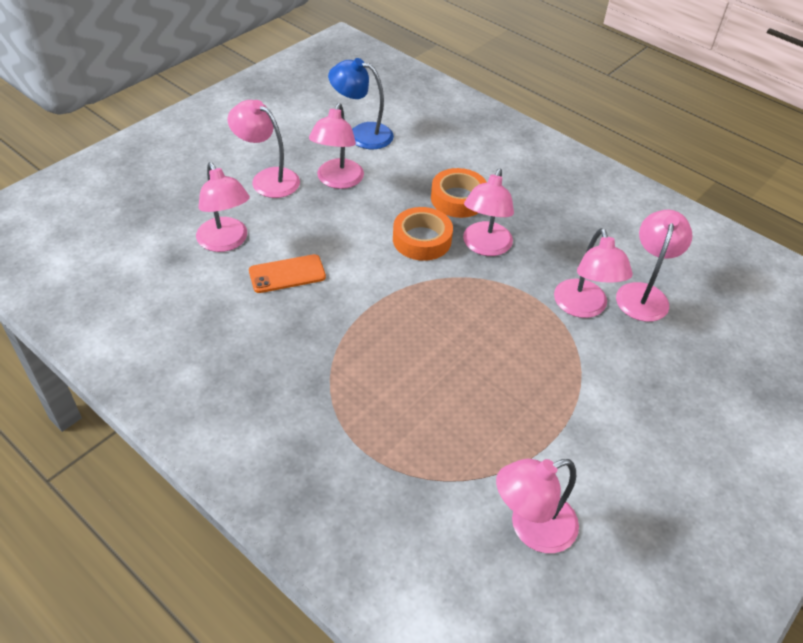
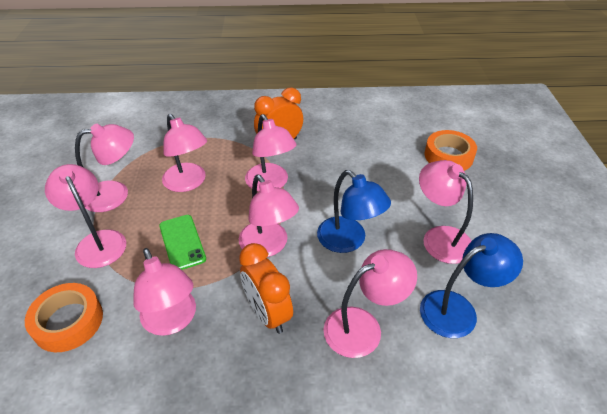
blue lamp: [328,58,394,149] = 1 -> [317,170,391,253] [420,233,523,338] = 2
green phone: none = 0 -> [159,215,206,270] = 1
orange clock: none = 0 -> [239,243,293,334] [254,87,303,139] = 2
orange phone: [249,254,326,293] = 1 -> none = 0
pink lamp: [196,162,250,252] [228,100,300,198] [309,103,364,189] [463,168,514,256] [496,459,579,553] [554,228,633,318] [616,210,693,322] = 7 -> [45,164,126,268] [75,124,134,212] [133,248,196,336] [162,114,207,192] [239,174,299,257] [245,114,297,192] [323,249,417,358] [419,160,473,264] = 8

